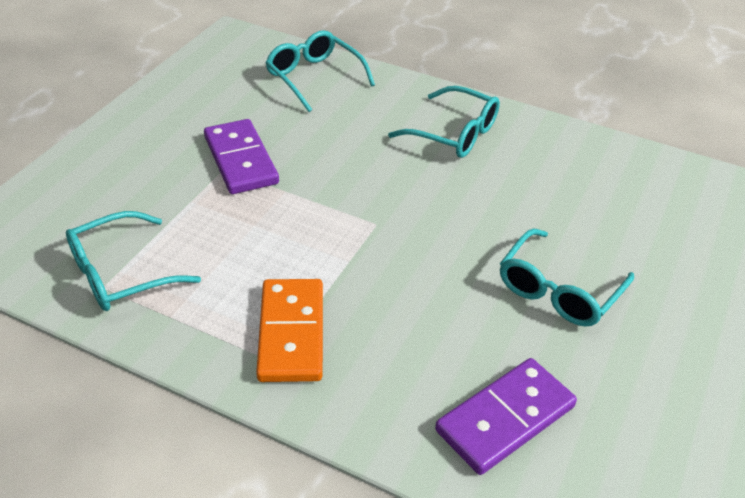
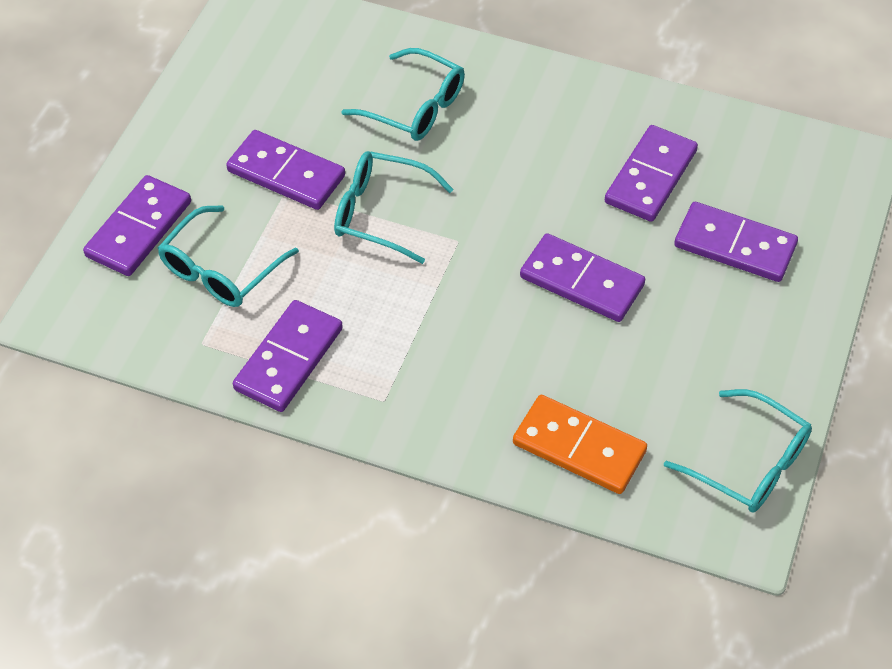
purple domino: [204,119,279,194] [435,358,577,475] = 2 -> [83,175,191,276] [226,130,345,210] [233,300,343,412] [520,233,645,322] [605,125,698,222] [674,202,798,282] = 6

